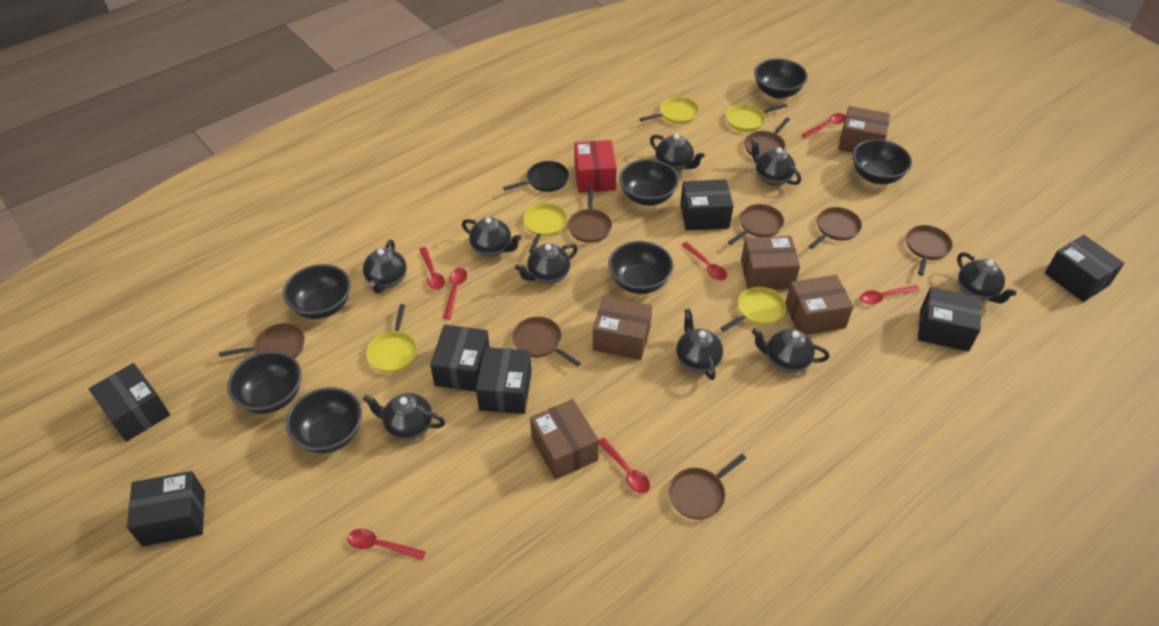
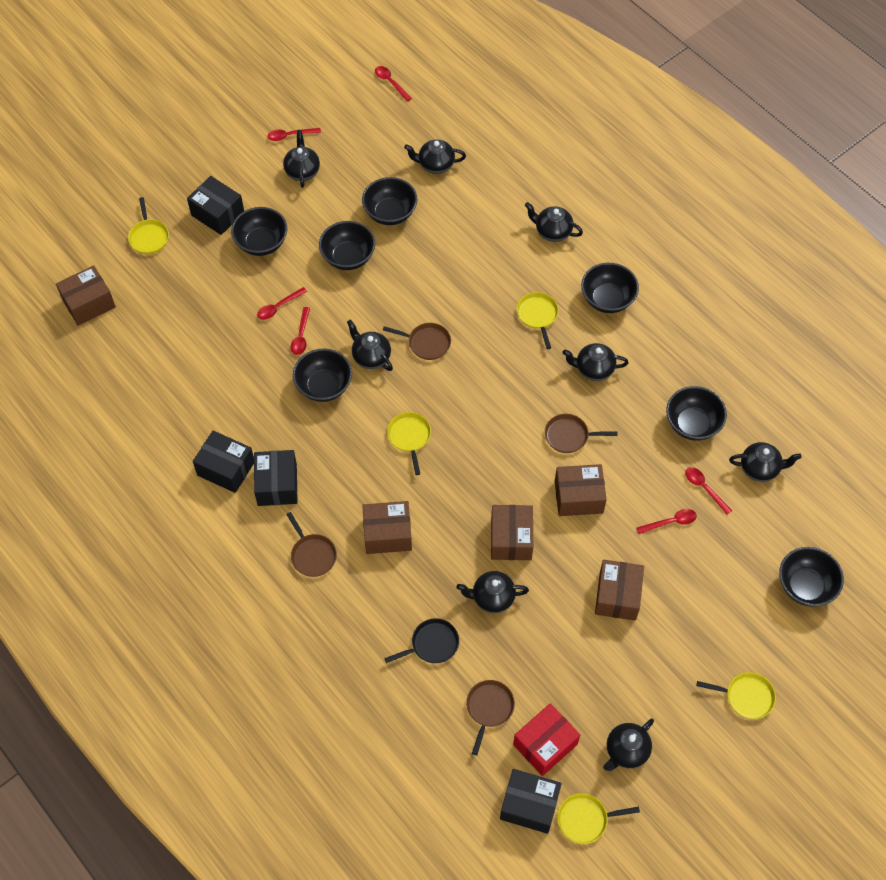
black box: [89,363,170,442] [127,471,205,547] [430,325,490,392] [476,347,532,414] [680,179,733,231] [918,287,982,352] [1045,235,1124,302] = 7 -> [187,176,244,235] [193,431,254,493] [254,450,298,506] [500,769,562,834] = 4
black teapot: [363,240,407,293] [363,393,445,440] [462,217,521,256] [515,243,578,284] [650,134,705,172] [676,308,723,380] [750,138,801,186] [752,328,829,373] [957,252,1017,303] = 9 -> [283,130,320,188] [347,319,393,371] [404,139,466,174] [456,571,529,613] [525,202,583,242] [563,343,629,381] [603,718,654,771] [729,442,802,482] = 8
brown pan: [219,323,305,359] [512,317,581,367] [568,187,612,243] [669,454,746,520] [728,204,784,245] [744,117,790,156] [809,207,862,249] [906,225,953,276] = 8 -> [286,512,337,577] [383,323,451,360] [466,680,515,755] [545,414,617,453] = 4
red spoon: [347,529,426,560] [419,247,445,290] [443,268,467,319] [599,438,650,493] [682,242,727,280] [802,113,846,138] [860,285,920,305] = 7 -> [257,287,307,320] [267,128,321,141] [291,307,310,355] [375,66,412,102] [636,509,697,534] [685,467,732,515] = 6

